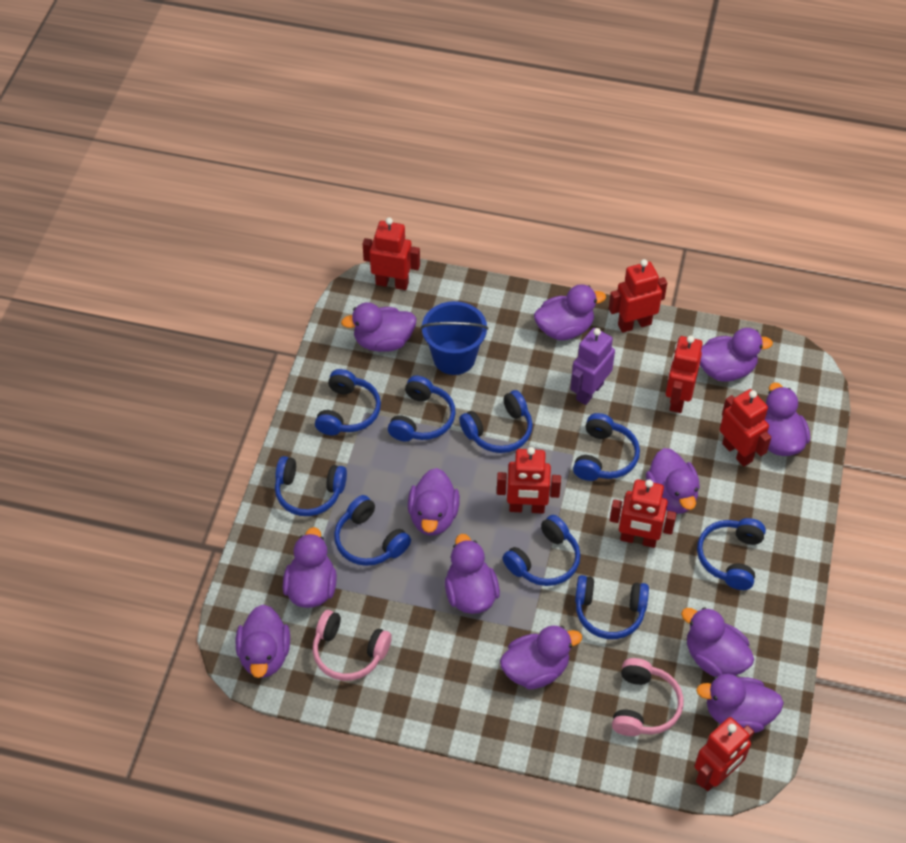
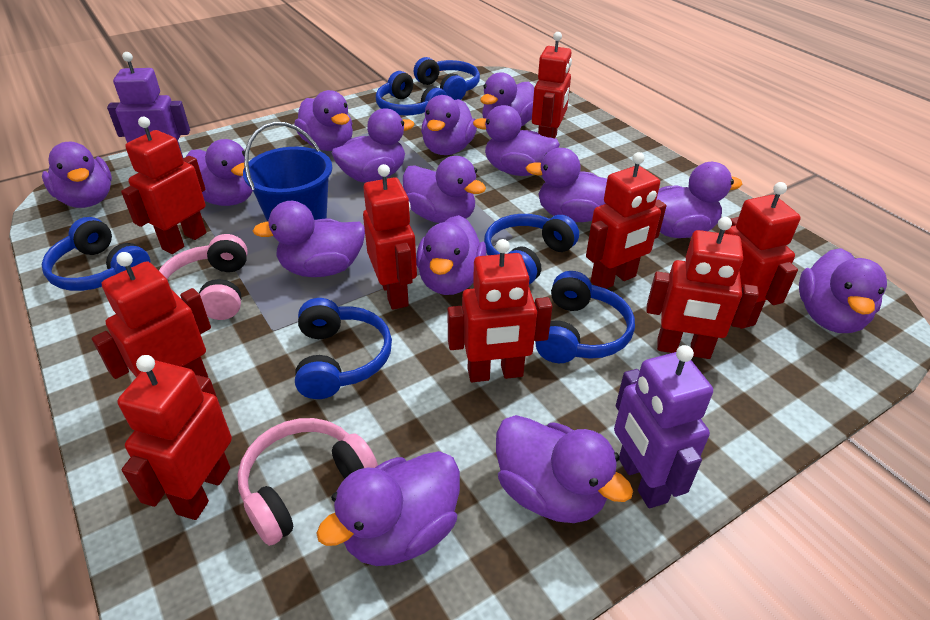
blue headphones: [275,456,347,516] [315,369,381,435] [334,495,411,566] [388,376,456,441] [459,390,533,453] [503,515,580,586] [573,413,640,481] [575,575,649,639] [697,518,766,590] = 9 -> [42,217,151,291] [295,298,392,399] [376,71,447,116] [414,57,480,100] [484,214,579,285] [536,271,635,363] = 6
purple duck: [236,604,290,678] [283,527,337,608] [341,302,416,352] [408,468,460,536] [445,534,500,614] [500,626,582,689] [534,284,606,340] [646,448,700,514] [681,607,754,677] [696,674,784,733] [700,328,773,382] [764,382,810,456] = 12 -> [42,142,112,208] [186,139,253,206] [253,201,365,277] [294,90,353,151] [316,451,460,566] [332,108,415,183] [403,156,486,223] [416,215,487,295] [421,95,477,155] [473,105,560,176] [480,72,534,126] [496,415,633,523] [526,148,607,222] [656,162,743,238] [799,248,887,333] = 15
purple robot: [570,328,615,405] = 1 -> [107,52,190,158] [614,345,713,508] = 2
red robot: [363,217,420,290] [497,447,561,514] [609,259,667,333] [610,479,677,548] [666,336,703,413] [694,717,754,791] [720,389,771,467] = 7 -> [92,252,211,379] [117,355,232,520] [121,117,206,254] [363,164,417,310] [447,239,552,382] [532,32,572,138] [586,152,666,289] [646,217,759,359] [724,182,801,329] = 9

